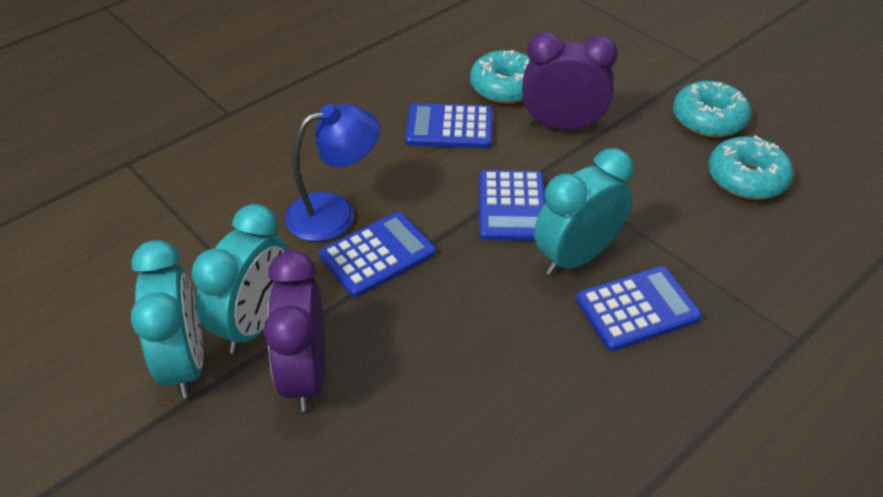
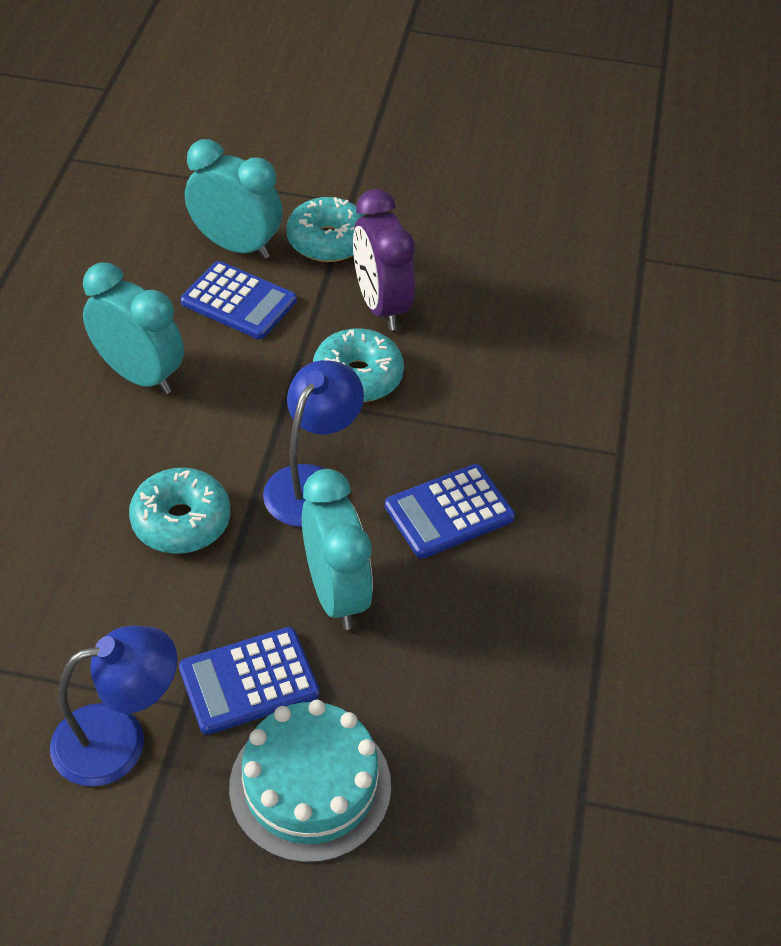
blue calculator: [319,212,436,297] [405,103,493,148] [479,170,546,241] [576,266,702,351] = 4 -> [179,627,320,735] [181,261,297,339] [385,464,515,559] = 3
blue lamp: [285,104,380,241] = 1 -> [50,626,177,787] [263,360,364,527] = 2
purple clock: [263,250,325,411] [522,32,618,130] = 2 -> [353,189,415,330] = 1
turquoise cake: none = 0 -> [229,700,391,863] = 1

